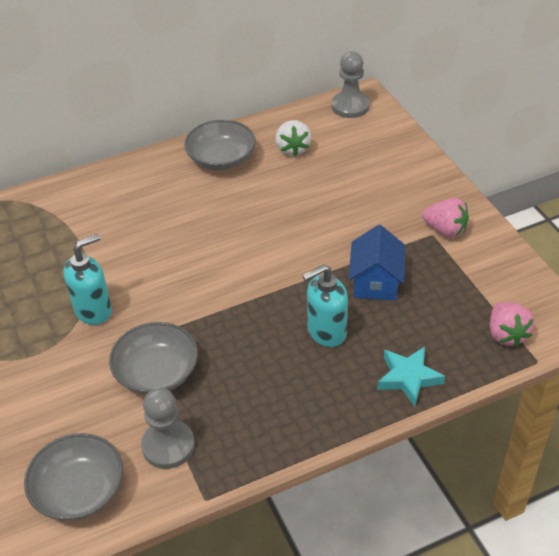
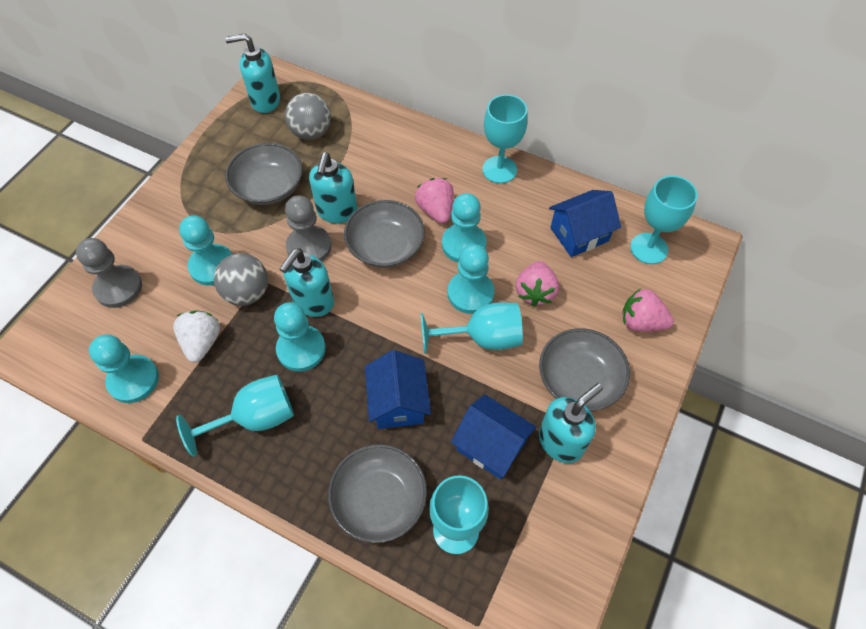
blue house: [348,225,405,300] = 1 -> [365,350,431,429] [451,395,536,479] [549,190,621,257] = 3
grey ball: none = 0 -> [214,253,268,306] [285,93,331,140] = 2
grey bowl: [24,433,123,521] [109,322,198,395] [184,120,256,170] = 3 -> [225,143,303,205] [328,444,427,543] [344,200,425,268] [539,328,630,411] = 4
pink strawberry: [422,198,469,238] [490,302,534,347] = 2 -> [415,178,454,224] [516,261,559,307] [622,288,674,332] = 3
turquoise goblet: none = 0 -> [176,375,294,457] [421,302,523,354] [429,475,489,554] [482,95,528,183] [630,176,697,264] = 5
turquoise pawn: none = 0 -> [89,334,159,403] [179,216,232,286] [274,302,326,372] [442,193,487,262] [448,244,494,314] = 5
turquoise soap dispenser: [64,234,112,325] [302,264,348,347] = 2 -> [225,33,280,113] [280,248,334,317] [309,152,357,223] [539,383,603,463] = 4
turquoise star: [377,347,445,406] = 1 -> none = 0

